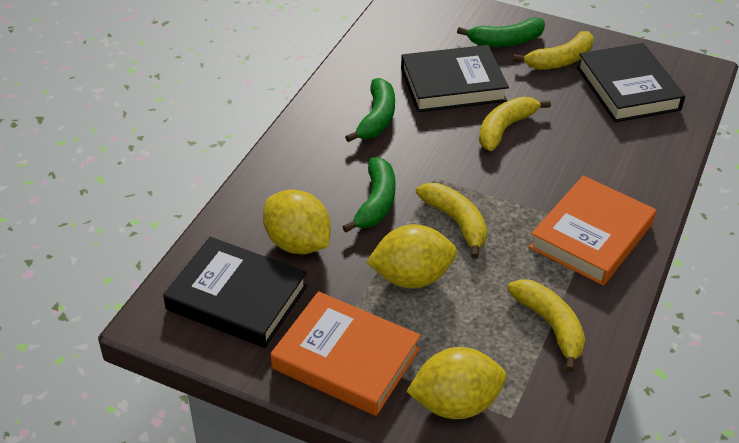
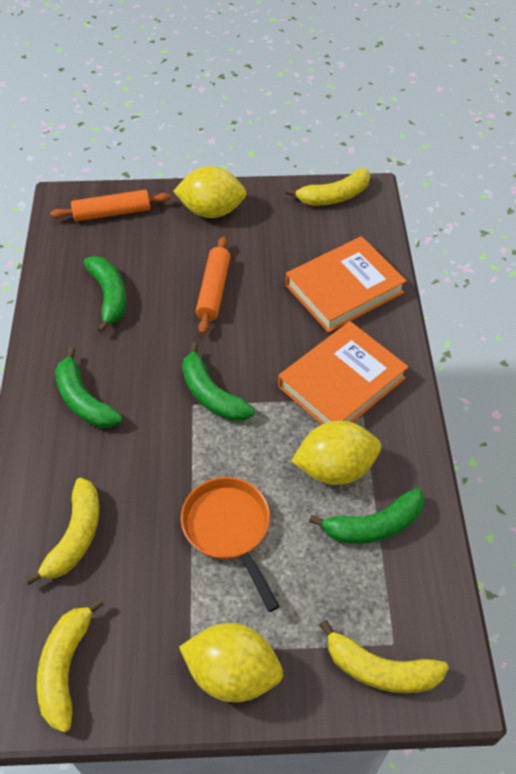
black book: [163,237,307,348] [401,45,509,112] [577,43,685,122] = 3 -> none = 0
green banana: [343,157,396,232] [345,78,395,142] [457,17,545,47] = 3 -> [55,347,122,428] [84,256,126,333] [182,343,255,421] [309,488,424,544] = 4
orange pan: none = 0 -> [181,477,280,612] = 1
orange rolling pin: none = 0 -> [50,190,170,221] [196,236,231,335] = 2

